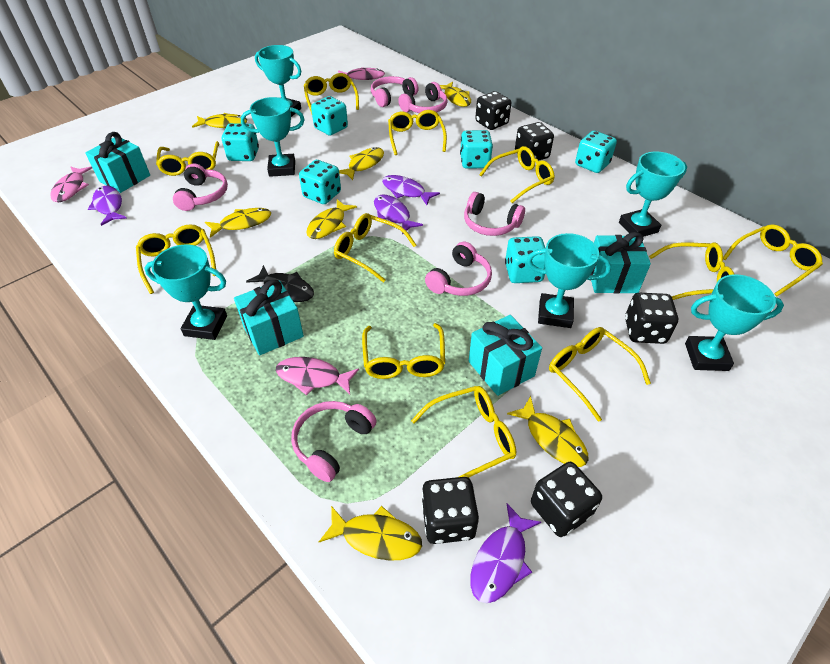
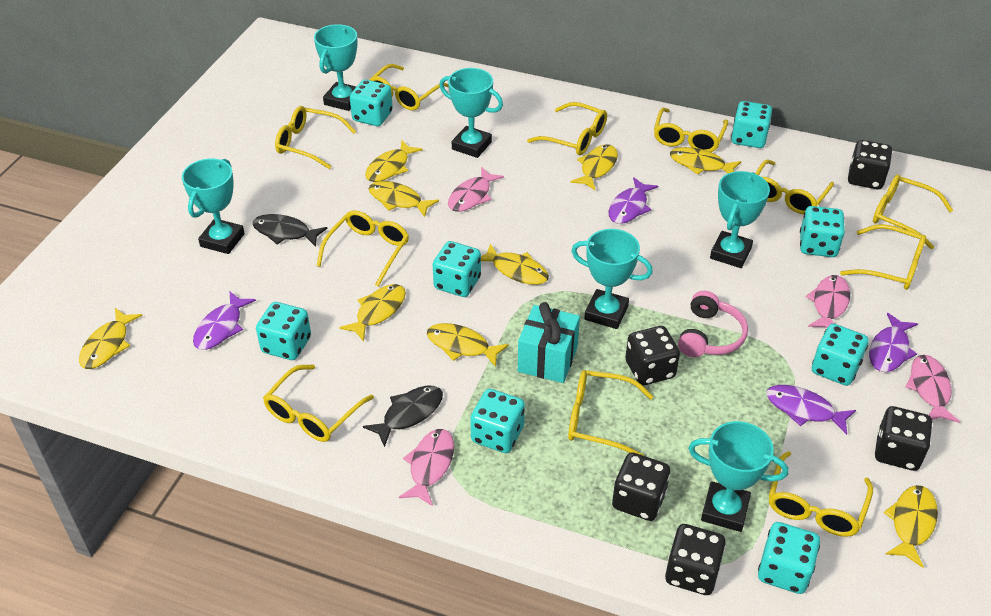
black fish: [246,265,314,302] = 1 -> [252,214,328,247] [363,386,443,447] = 2
pink fish: [50,166,92,202] [276,357,359,395] [338,67,385,80] = 3 -> [399,429,454,506] [448,167,504,212] [806,275,850,328] [906,355,960,423] = 4
pink headphones: [173,163,228,211] [291,401,377,482] [371,76,418,107] [398,82,448,113] [425,241,492,296] [464,192,525,236] = 6 -> [678,291,748,357] = 1
turquoise dice: [222,123,259,161] [299,160,341,204] [311,96,348,136] [460,130,493,169] [505,236,545,283] [575,131,617,173] = 6 -> [256,302,311,360] [350,79,393,126] [433,241,481,297] [470,389,525,453] [731,101,772,148] [758,522,820,594] [800,206,845,257] [812,324,868,386] = 8
turquoise gift: [85,132,150,193] [234,280,304,355] [469,315,542,396] [590,232,651,294] = 4 -> [518,302,580,383] = 1
yellow fish: [192,113,247,128] [205,208,271,238] [306,199,357,239] [319,506,422,561] [339,147,384,180] [440,82,471,107] [507,396,589,467] = 7 -> [79,308,142,369] [339,284,406,341] [365,140,423,182] [368,181,439,217] [427,323,509,367] [481,243,549,285] [570,144,618,190] [670,147,741,175] [884,485,938,568] = 9

